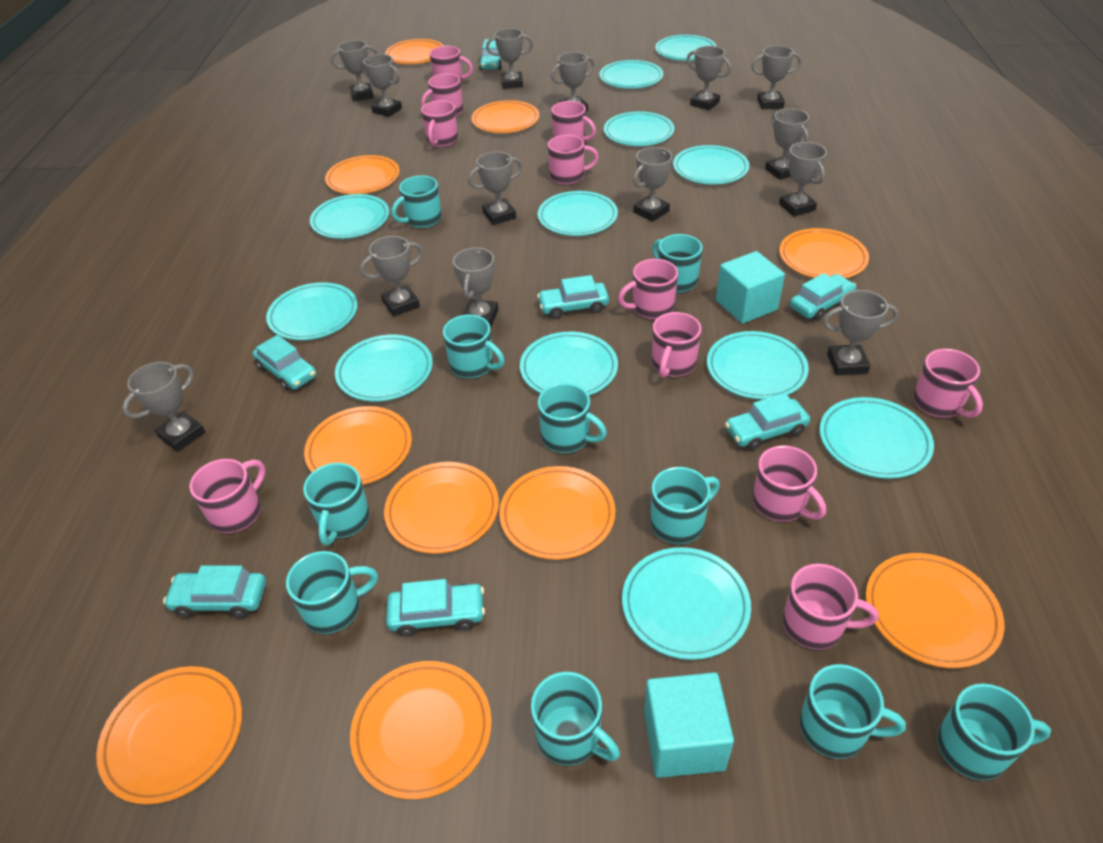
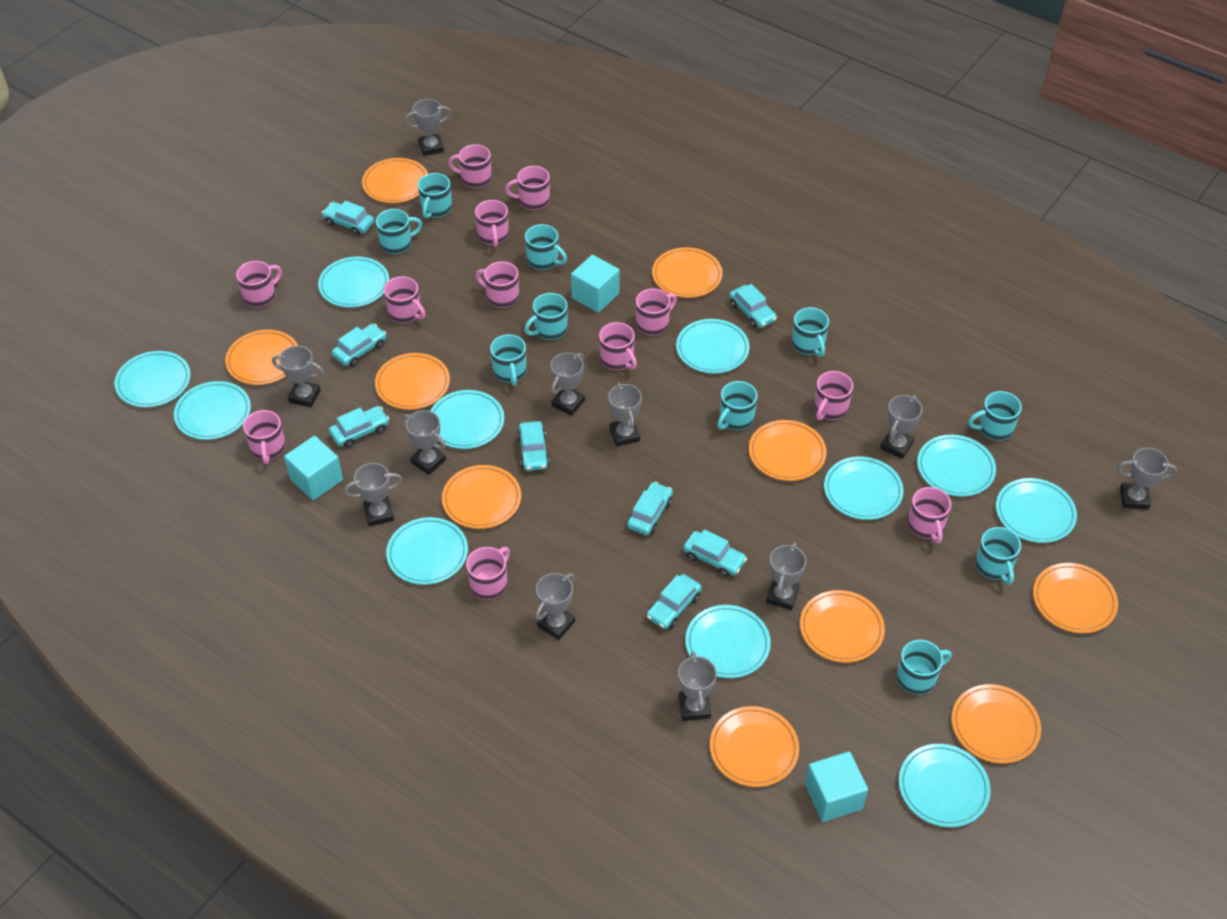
grey trophy: [122,362,205,452] [330,40,378,101] [360,236,423,317] [361,54,402,117] [453,247,499,328] [468,151,523,225] [486,28,533,89] [551,52,595,112] [633,147,673,222] [686,46,731,110] [751,46,802,109] [765,108,809,180] [779,142,827,217] [823,290,899,375] = 14 -> [272,346,324,407] [344,463,402,527] [403,410,446,475] [404,99,451,156] [535,573,575,640] [550,352,585,416] [608,382,642,446] [678,651,717,721] [766,542,807,610] [880,395,923,459] [1117,448,1177,510] = 11
pink mug: [189,459,266,533] [421,74,463,116] [421,100,458,147] [430,46,473,82] [548,135,599,185] [551,101,596,142] [618,259,678,319] [652,312,701,378] [753,445,826,522] [783,564,878,650] [913,349,983,418] = 11 -> [236,261,282,307] [243,410,286,464] [384,276,426,323] [448,144,492,188] [466,547,510,600] [475,200,509,247] [475,261,519,308] [505,166,550,210] [599,322,637,370] [636,288,677,336] [814,371,853,420] [908,487,951,544] = 12
turquoise car: [163,565,266,618] [253,335,317,391] [386,579,485,637] [479,39,502,70] [537,275,609,319] [725,393,810,451] [790,273,856,321] = 7 -> [322,201,374,236] [329,406,389,448] [332,324,386,367] [517,421,550,471] [627,482,673,535] [647,574,702,629] [683,529,747,577] [729,284,777,328] = 8
turquoise cube: [644,672,734,778] [716,251,785,324] = 2 -> [284,436,343,500] [571,255,619,313] [805,751,868,822] = 3
turquoise plate: [266,282,358,340] [310,194,389,239] [335,335,433,402] [520,332,618,396] [538,191,618,236] [599,60,663,89] [604,111,674,146] [622,547,751,660] [655,35,717,61] [673,145,749,185] [707,331,809,400] [819,397,934,479] = 12 -> [114,351,191,407] [174,381,251,440] [318,256,389,308] [386,517,468,585] [430,390,504,449] [676,319,750,374] [685,605,771,678] [824,456,904,520] [899,744,991,827] [917,435,996,497] [996,478,1077,543] = 11

